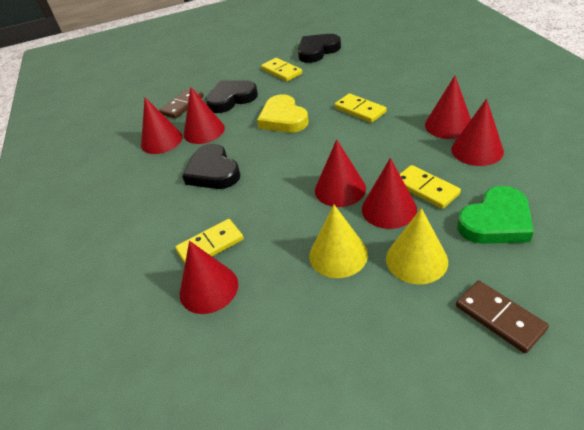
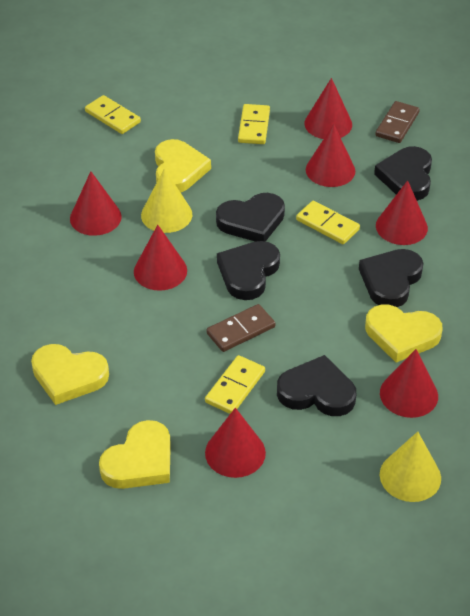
black heart: [182,144,241,189] [205,80,258,113] [298,34,341,63] = 3 -> [216,193,285,242] [217,241,280,300] [277,355,356,416] [359,249,423,307] [374,146,432,201] = 5
green heart: [457,186,534,244] = 1 -> none = 0
yellow heart: [257,94,309,133] = 1 -> [31,344,109,405] [99,420,171,489] [155,139,211,193] [365,305,443,363] = 4

